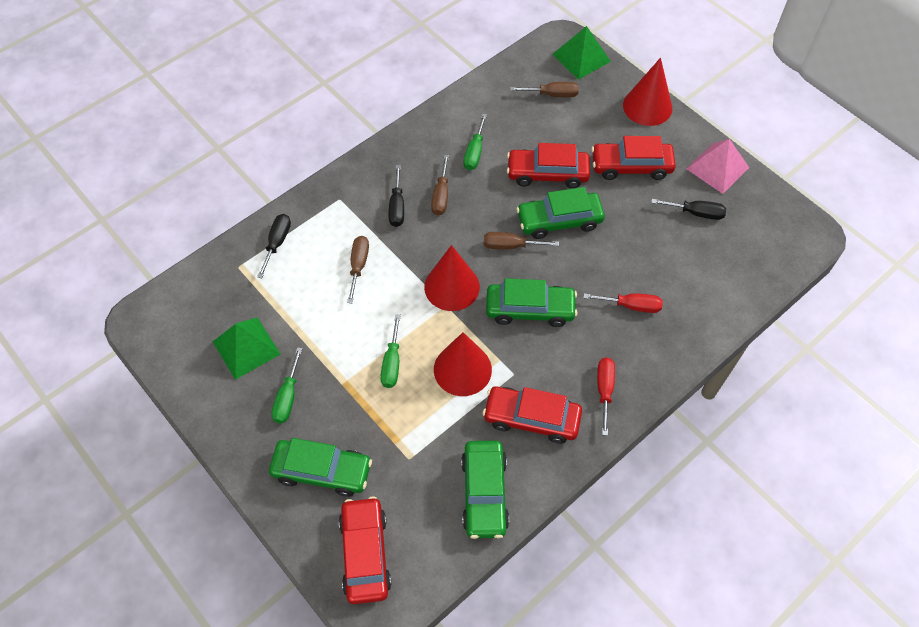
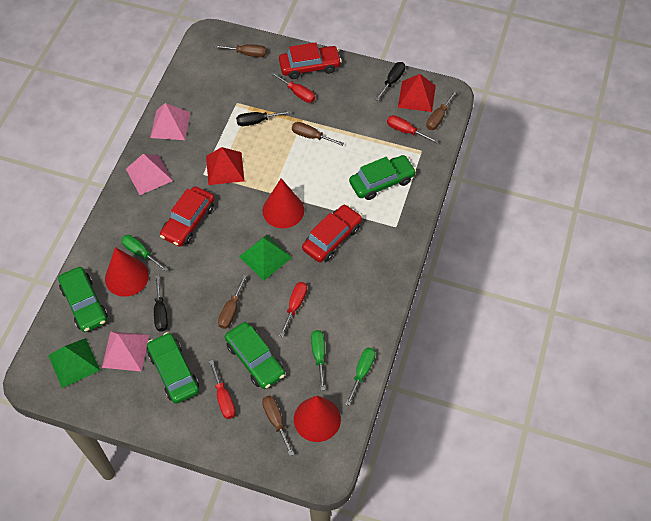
brown screwdriver: [347,236,369,303] [431,155,449,215] [484,232,559,249] [510,82,579,97] = 4 -> [214,44,267,57] [218,275,247,329] [262,396,294,456] [292,122,344,146] [426,90,457,130] = 5
pink pyramid: [686,139,749,194] = 1 -> [102,331,149,372] [126,154,173,195] [150,103,190,140] = 3
red car: [339,496,391,604] [483,387,582,444] [507,143,590,188] [591,136,676,180] = 4 -> [160,186,215,247] [279,42,342,79] [302,204,362,262] = 3
red pyramid: none = 0 -> [206,147,244,185] [398,74,436,112] = 2
red screwdriver: [583,293,663,313] [597,358,615,436] = 2 -> [209,360,235,419] [271,72,315,103] [279,282,307,337] [387,115,438,143] = 4

